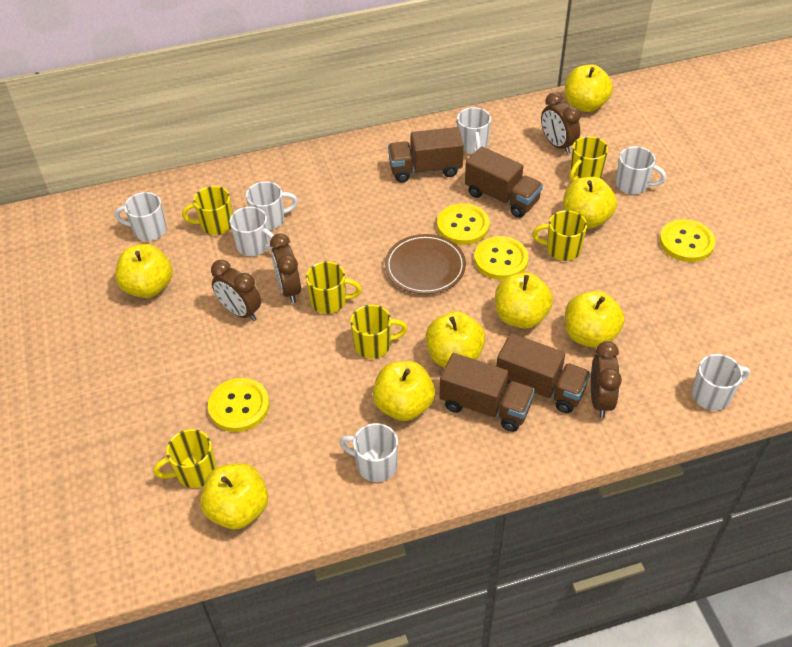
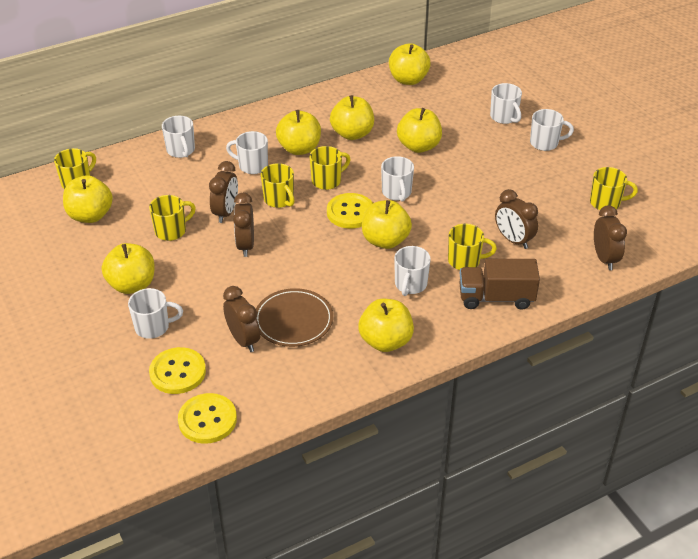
brown clock: [211,260,261,321] [270,233,301,303] [541,92,581,154] [591,341,622,418] = 4 -> [209,161,238,223] [223,286,260,352] [233,193,254,257] [495,189,538,249] [594,205,627,270] = 5
brown truck: [388,127,464,183] [440,353,535,432] [465,147,543,218] [497,333,591,413] = 4 -> [459,259,540,309] = 1
yellow button: [208,378,269,432] [437,203,489,245] [474,236,529,280] [659,219,715,262] = 4 -> [149,347,206,394] [178,393,237,444] [327,193,373,229] = 3

